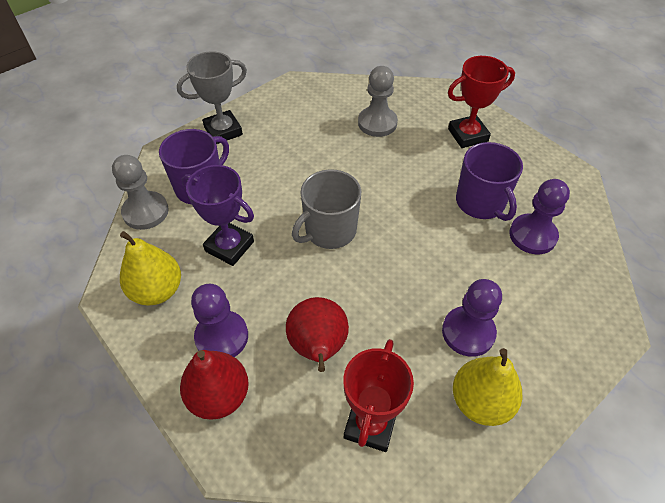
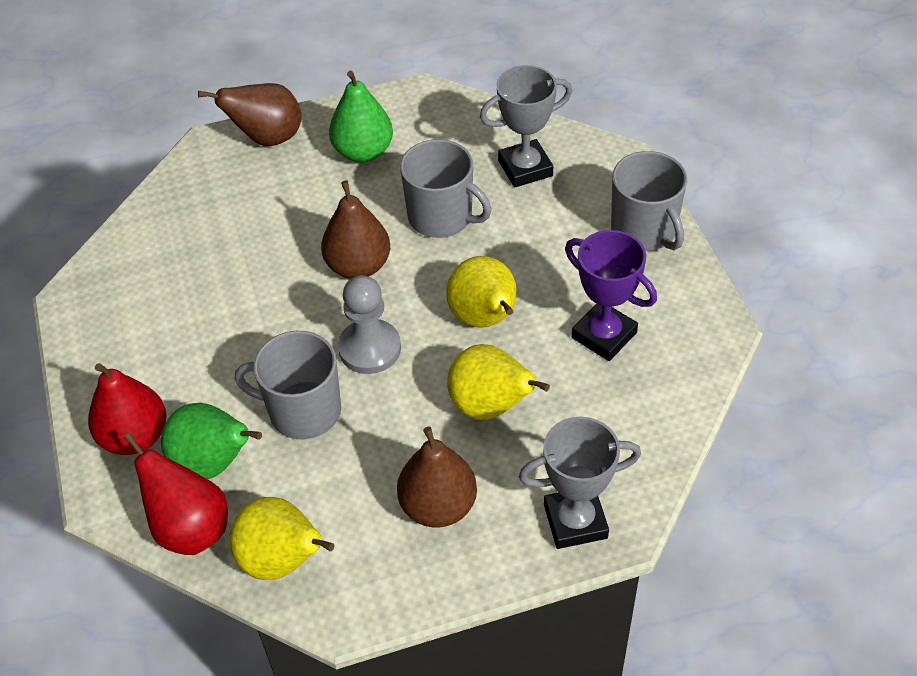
brown pear: none = 0 -> [198,83,301,146] [321,180,390,279] [397,427,477,527] = 3
green pear: none = 0 -> [161,403,262,479] [329,71,393,163] = 2
grey mug: [292,169,361,249] = 1 -> [235,331,341,439] [400,139,491,238] [611,151,687,251] = 3
grey pawn: [112,155,169,230] [358,66,398,137] = 2 -> [338,275,401,374] = 1
grey trophy: [177,51,247,144] = 1 -> [480,65,572,187] [519,417,641,549] = 2
purple mug: [159,129,229,204] [456,142,523,221] = 2 -> none = 0
purple pawn: [191,284,248,357] [442,279,502,357] [509,179,570,254] = 3 -> none = 0
red trophy: [343,339,414,452] [448,56,515,148] = 2 -> none = 0
yellow pear: [120,231,181,305] [453,348,522,426] = 2 -> [229,497,335,580] [446,256,517,328] [447,344,550,420] = 3

